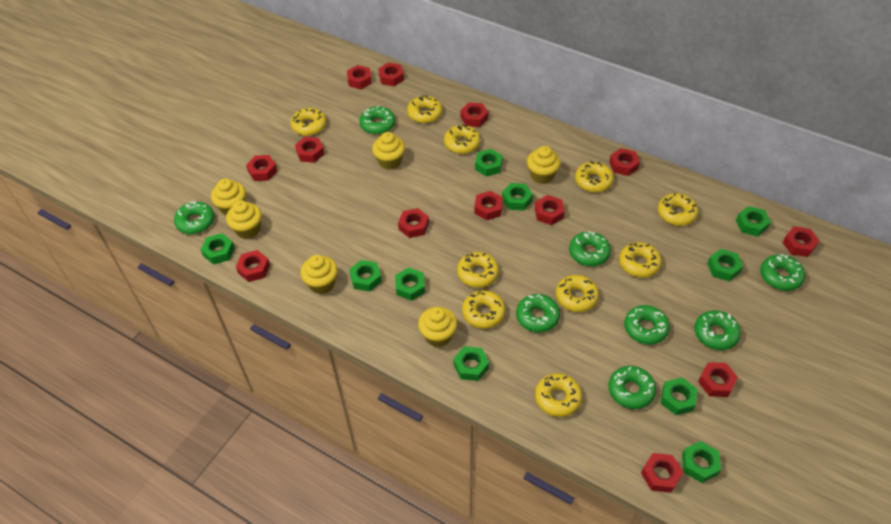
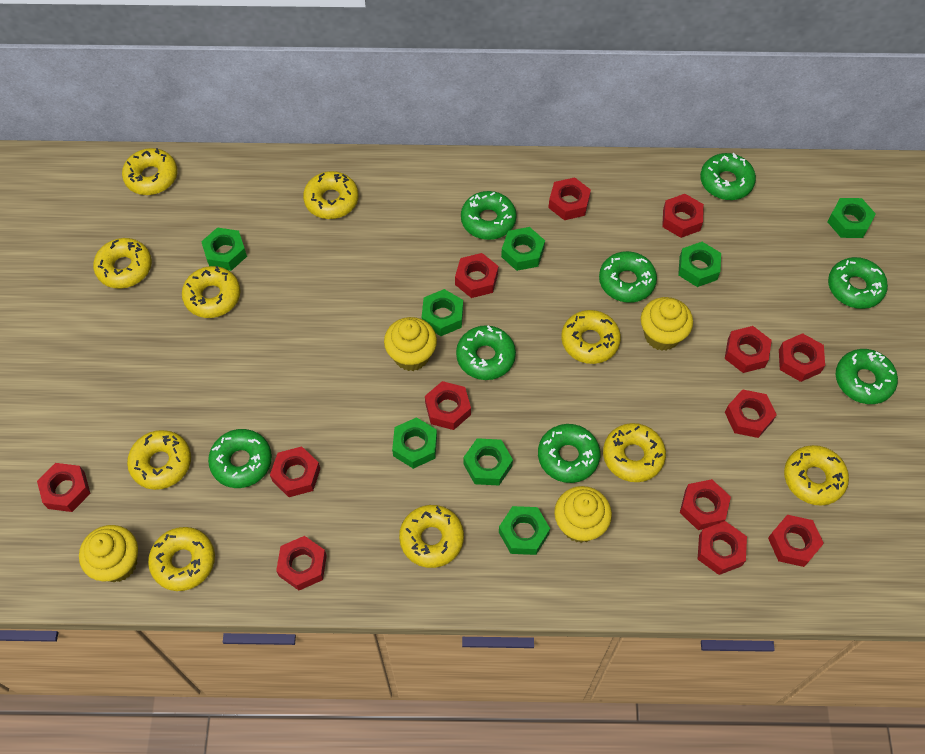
green nut: [201,233,235,265] [349,260,382,292] [395,268,425,301] [453,346,489,381] [475,149,503,177] [502,183,533,210] [661,377,698,415] [682,441,721,483] [707,249,743,281] [736,206,771,237] = 10 -> [201,227,247,271] [392,417,437,469] [422,289,463,336] [463,438,513,485] [499,506,550,555] [501,227,545,271] [678,242,721,287] [828,198,876,238] = 8
yellow cupcake: [211,178,246,215] [226,200,262,239] [300,255,338,294] [372,132,405,170] [418,307,457,347] [527,146,561,184] = 6 -> [79,525,138,582] [384,317,437,371] [554,486,612,543] [641,297,693,351] = 4

